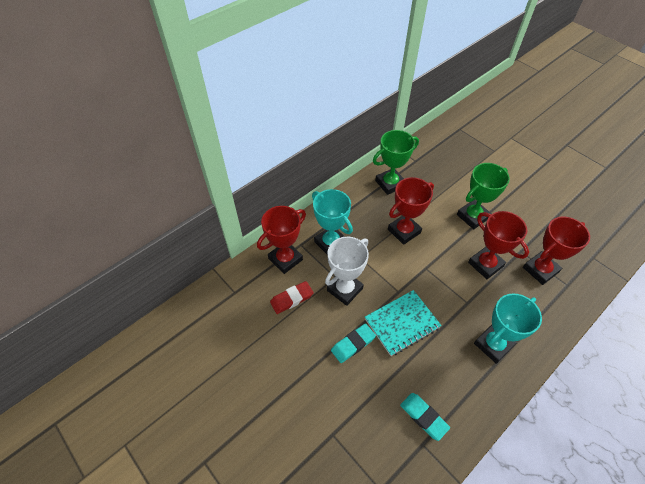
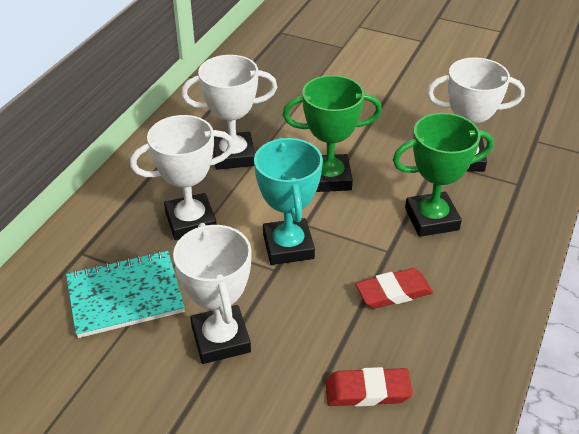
red eraser: [270,281,314,314] = 1 -> [325,367,413,407] [355,268,433,309] = 2
red trophy: [257,206,306,274] [388,177,434,245] [468,211,529,279] [523,216,590,285] = 4 -> none = 0
turquoise eraser: [331,323,376,363] [400,393,450,441] = 2 -> none = 0
turquoise trophy: [312,189,353,255] [474,293,542,364] = 2 -> [254,137,323,265] = 1
white trophy: [325,237,369,306] = 1 -> [130,115,234,240] [173,223,251,364] [181,55,277,170] [427,57,525,172] = 4

